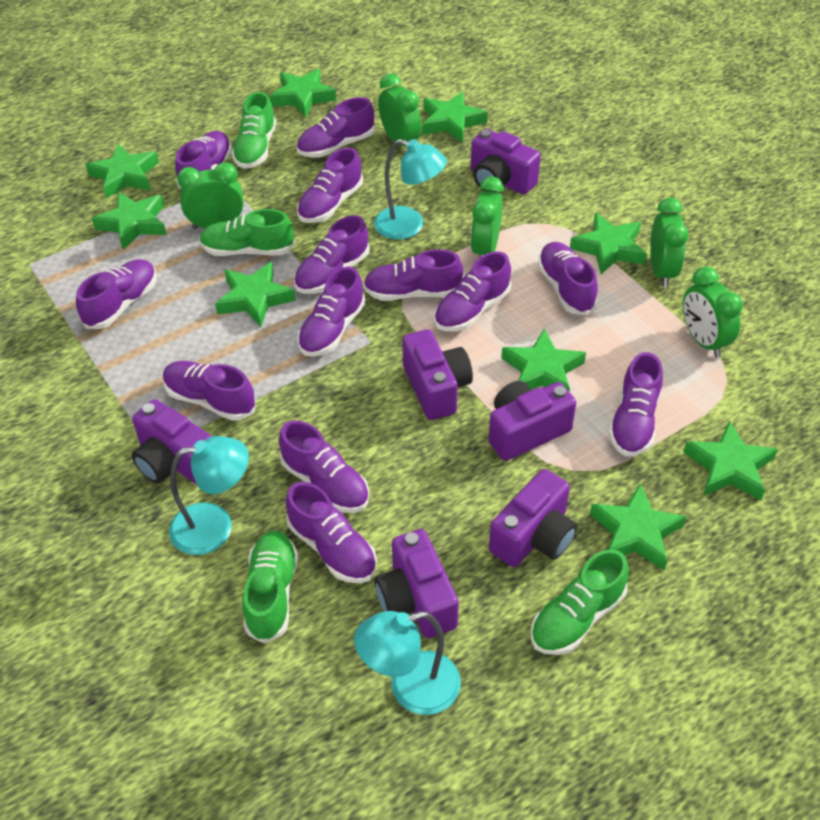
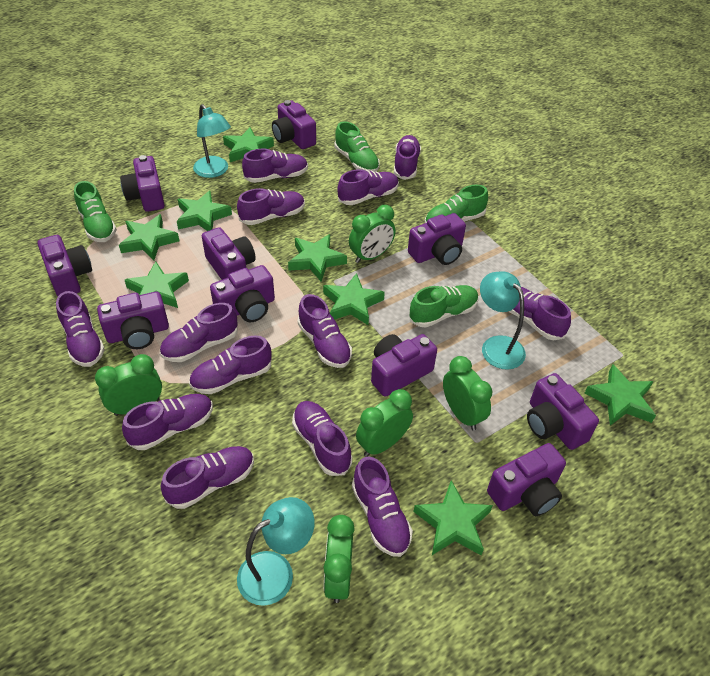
green star: [86,143,159,198] [92,192,167,250] [215,262,296,327] [269,69,337,118] [422,92,488,143] [501,328,586,392] [570,213,647,274] [590,483,687,570] [683,420,778,500] = 9 -> [119,214,179,261] [125,261,189,308] [177,190,232,231] [223,127,274,162] [288,234,347,282] [323,273,385,325] [413,480,493,555] [584,364,656,426] = 8
purple camera: [132,399,212,484] [374,529,459,638] [402,329,473,420] [471,129,541,195] [488,381,576,461] [489,469,577,567] = 6 -> [38,235,92,296] [97,291,169,349] [120,155,164,212] [202,227,256,280] [210,265,275,322] [272,100,316,149] [371,334,437,397] [408,213,466,265] [487,443,566,516] [527,373,599,450] = 10

